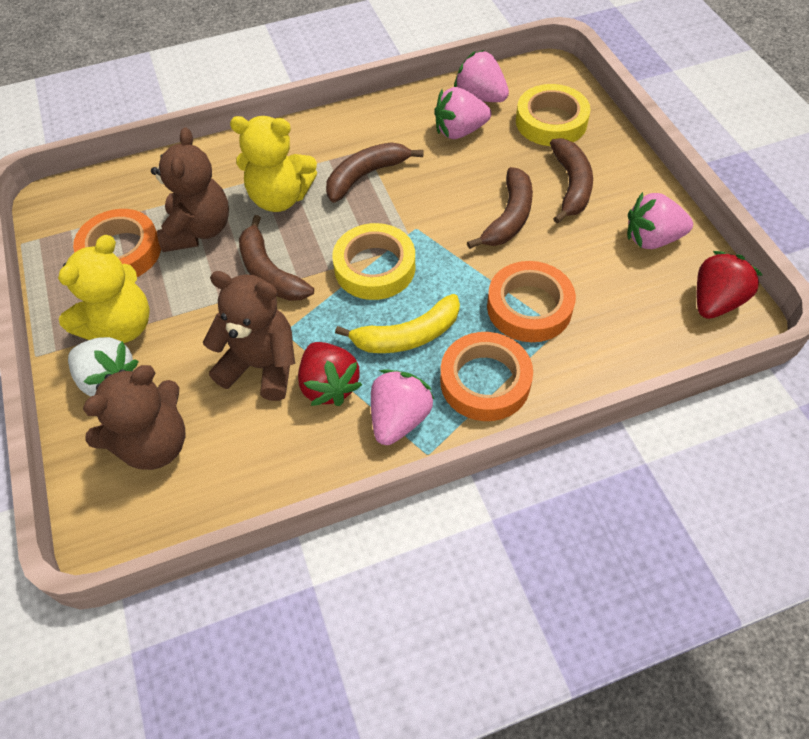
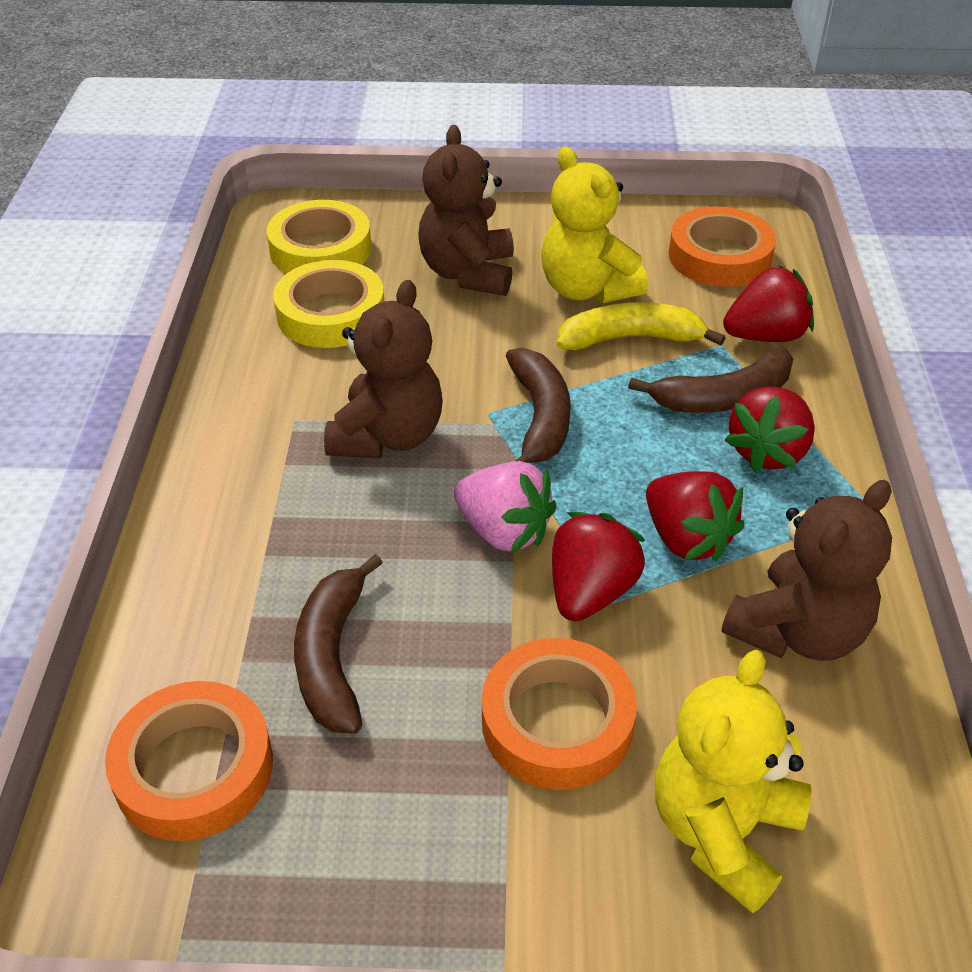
brown banana: [239,215,314,301] [326,142,424,203] [467,167,533,249] [550,138,593,224] = 4 -> [294,554,383,734] [506,348,571,463] [628,348,793,413] = 3
pink strawberry: [371,369,434,445] [434,87,491,139] [454,50,509,102] [627,192,693,249] = 4 -> [454,461,557,553] = 1
red strawberry: [298,342,362,406] [697,251,763,319] = 2 -> [552,512,645,622] [646,471,745,562] [723,265,814,342] [724,386,815,472] = 4
white strawberry: [68,337,139,397] = 1 -> none = 0

